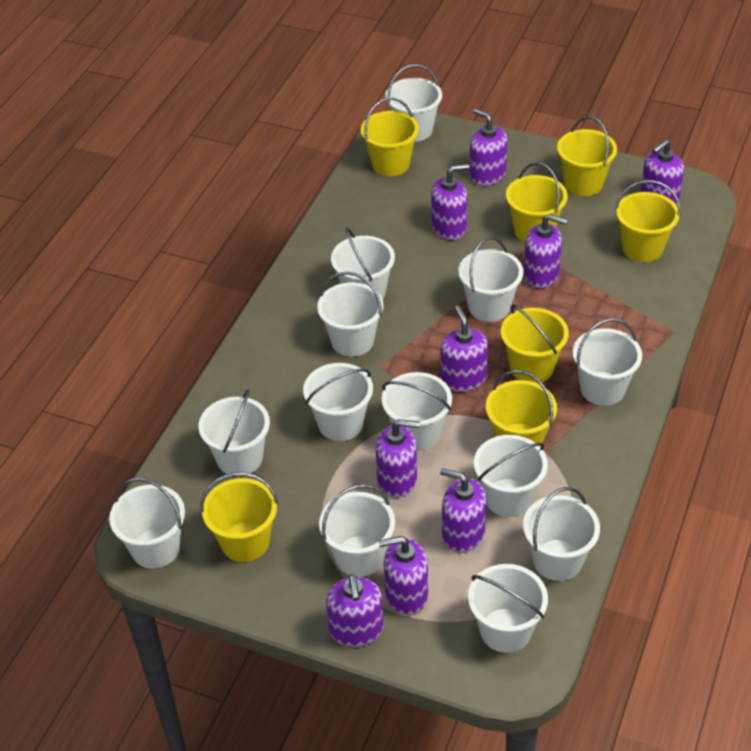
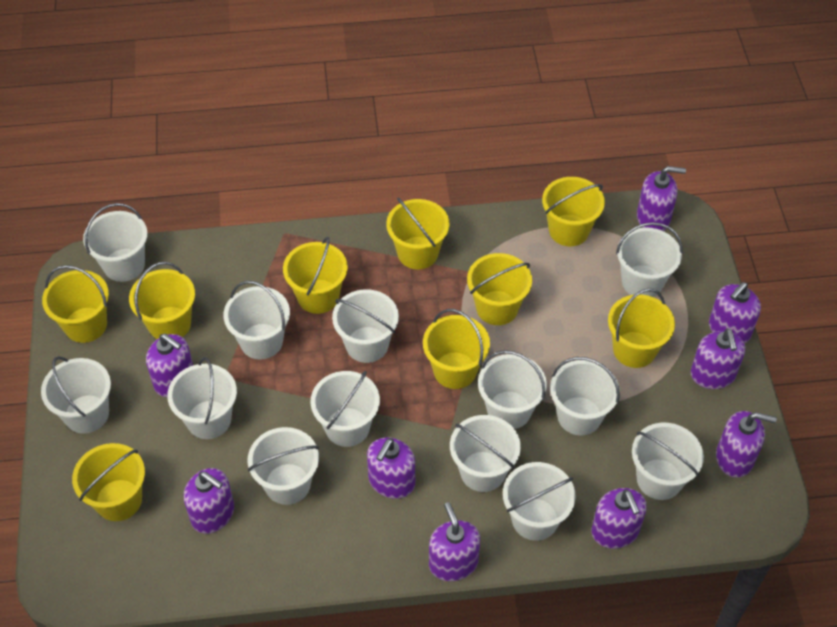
yellow bucket: [201,472,279,562] [361,98,419,176] [486,370,557,447] [501,305,569,383] [506,162,568,242] [557,116,617,196] [615,180,681,262] = 7 -> [42,265,109,343] [72,443,145,521] [129,262,195,339] [283,237,348,314] [386,198,450,269] [423,309,490,389] [467,253,532,325] [542,177,605,246] [608,288,675,368] = 9

